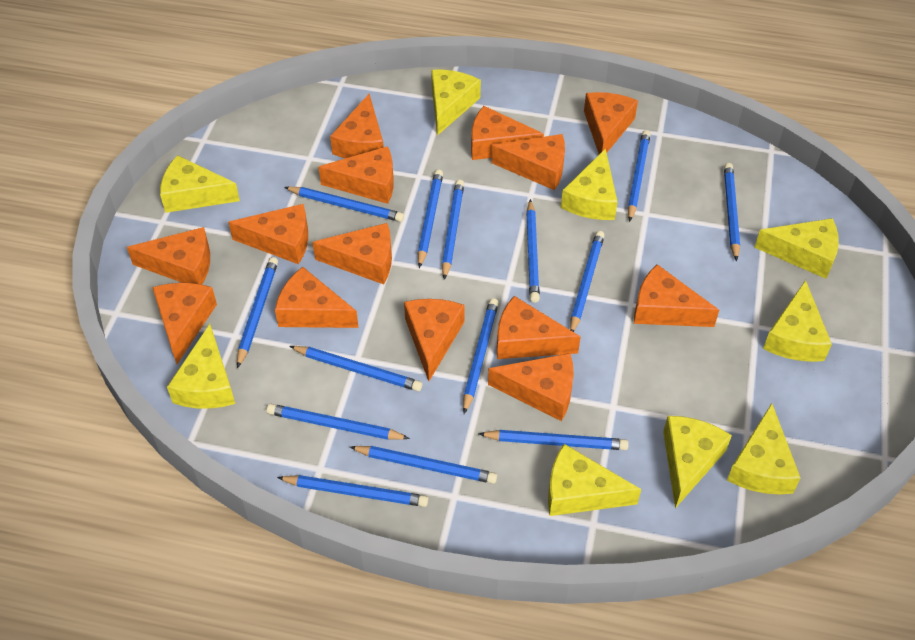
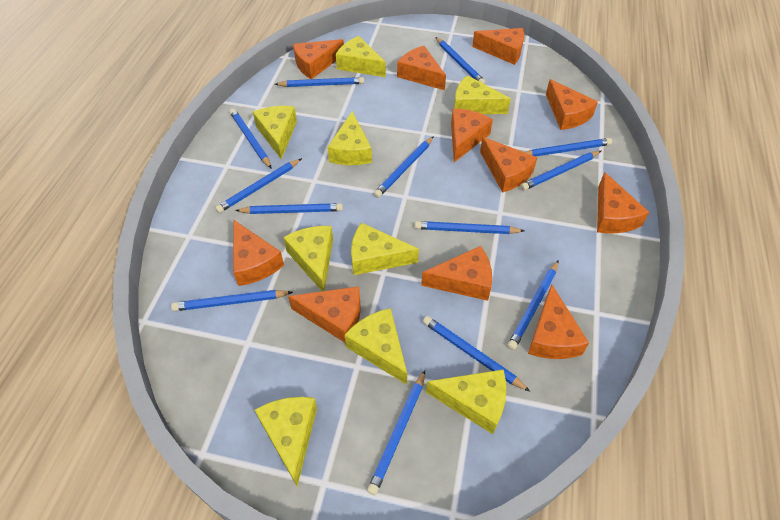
blue pencil: [237,257,278,368] [267,404,410,440] [277,475,428,507] [284,187,404,222] [289,346,422,391] [350,446,497,484] [418,169,443,268] [442,180,464,280] [463,298,499,414] [479,430,629,450] [526,199,540,303] [570,231,605,332] [628,130,651,222] [724,163,740,261] = 14 -> [171,290,293,311] [215,158,302,213] [230,109,272,169] [235,203,343,214] [275,77,364,87] [367,370,425,495] [374,136,434,198] [415,221,524,234] [423,316,530,392] [435,37,485,84] [507,260,559,350] [520,151,601,190] [525,138,612,157] = 13
orange cheese: [127,227,210,284] [152,283,217,364] [228,204,308,264] [275,267,358,328] [313,223,392,284] [319,146,394,204] [330,94,384,158] [404,299,465,381] [471,106,544,160] [488,353,574,421] [491,134,565,190] [497,296,581,359] [584,92,638,154] [634,264,719,327] = 14 -> [233,219,284,286] [288,286,361,343] [293,39,344,79] [397,46,446,90] [421,246,492,301] [451,108,493,162] [472,28,524,65] [480,137,538,193] [528,285,589,359] [546,79,598,130] [597,172,649,233] = 11

